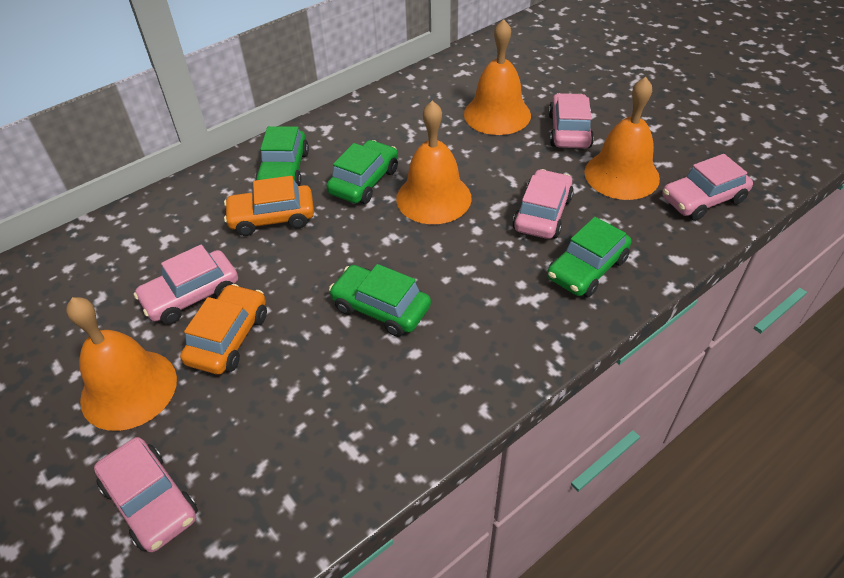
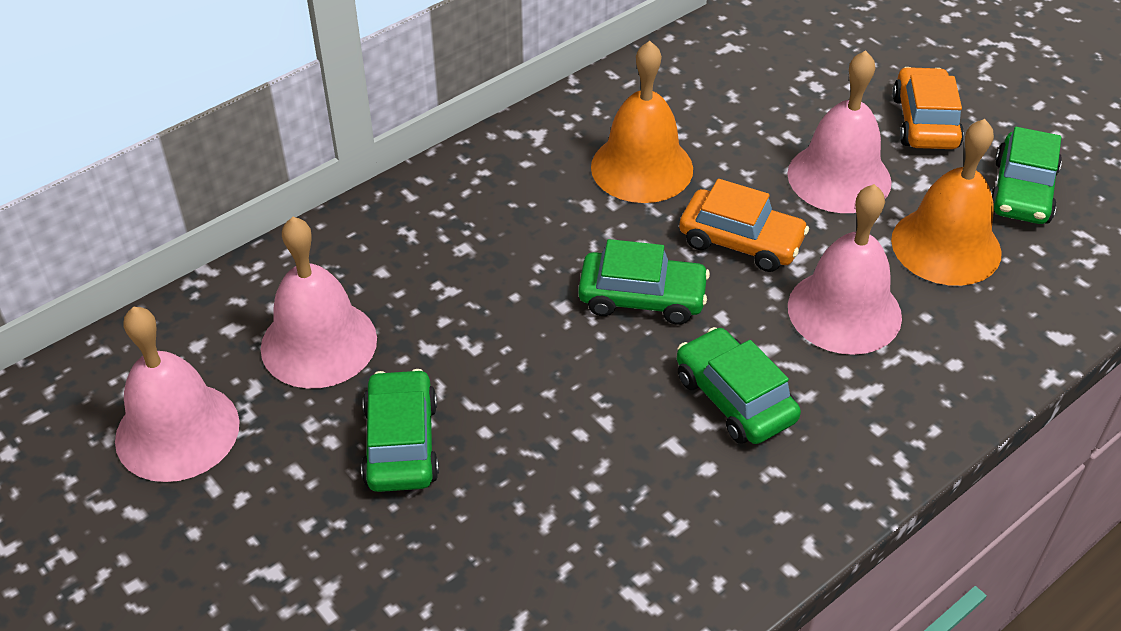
orange bell: [66,297,177,431] [396,101,472,224] [464,19,531,135] [584,77,660,200] = 4 -> [591,41,693,203] [891,119,1002,286] = 2
pink bell: none = 0 -> [115,307,240,482] [260,217,377,388] [787,50,892,213] [788,184,902,355] = 4
pink car: [94,437,198,553] [134,245,238,324] [512,169,574,239] [548,93,594,148] [662,154,753,221] = 5 -> none = 0

